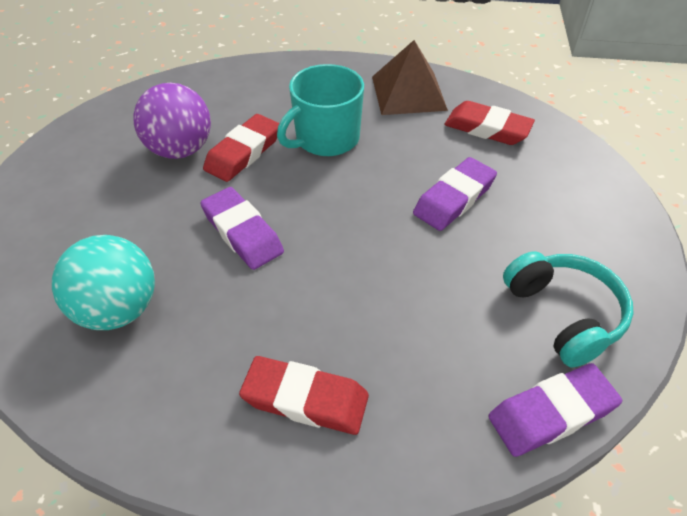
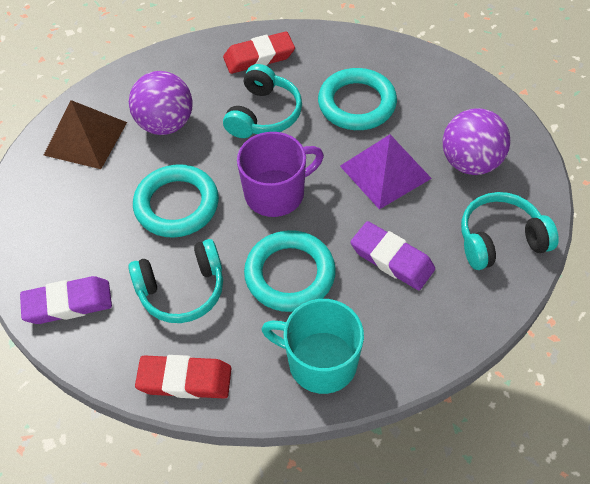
purple ball: [133,83,211,159] = 1 -> [129,71,193,135] [443,108,511,175] = 2
purple eraser: [200,187,284,270] [413,157,497,231] [488,363,622,457] = 3 -> [20,276,112,324] [350,221,435,290] = 2
purple mug: none = 0 -> [237,132,324,217] = 1
purple pyramid: none = 0 -> [340,134,432,209] = 1
red eraser: [203,114,279,182] [239,356,369,435] [444,101,535,145] = 3 -> [135,355,231,399] [223,31,295,74] = 2
turquoise ball: [52,235,155,330] = 1 -> none = 0
turquoise headphones: [503,251,634,368] = 1 -> [128,239,223,323] [223,64,302,138] [461,192,559,270] = 3
turquoise ring: none = 0 -> [133,164,219,238] [244,230,336,312] [318,68,397,130] = 3

